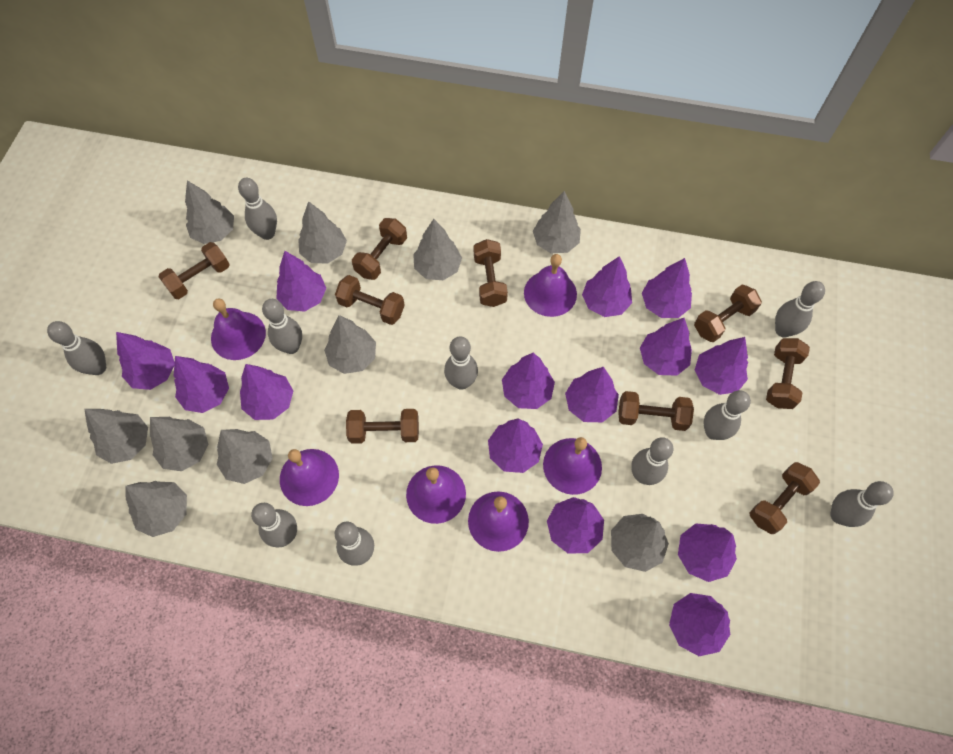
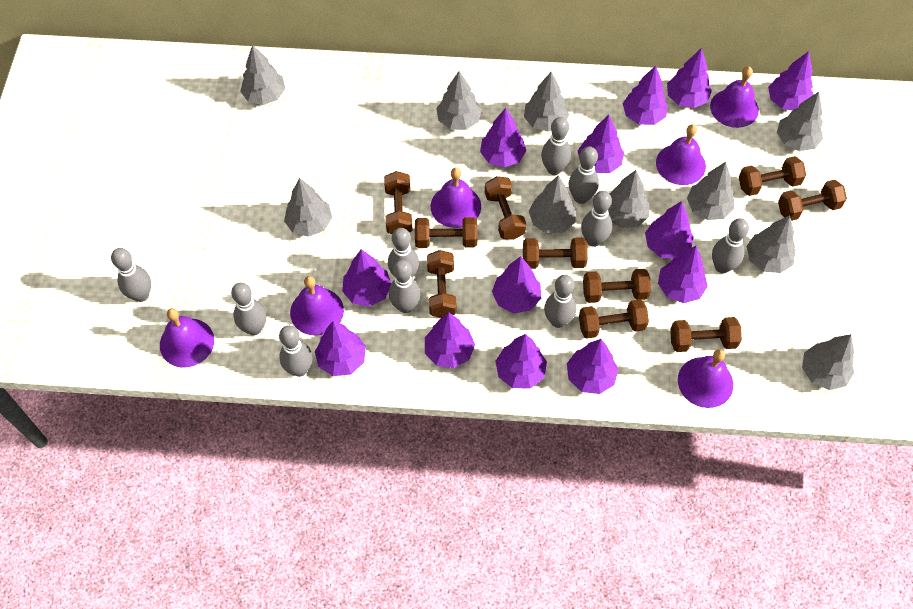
brown dumbbell: [159,242,230,299] [335,275,405,325] [346,409,419,444] [352,218,407,280] [474,239,508,307] [618,391,694,431] [694,285,762,342] [749,462,820,534] [766,338,810,409] = 9 -> [384,171,413,234] [415,217,477,248] [427,250,457,318] [485,176,526,240] [523,238,588,269] [579,299,649,339] [583,269,651,303] [670,317,742,352] [739,156,806,196] [778,180,847,221] = 10
purple tree: [116,332,175,390] [174,356,229,413] [240,364,293,420] [276,251,326,312] [488,419,543,473] [502,353,555,409] [547,497,604,554] [565,367,619,422] [582,256,632,317] [640,318,692,375] [642,258,692,318] [669,593,730,656] [678,523,737,582] [695,337,748,395] = 14 -> [315,321,366,376] [342,249,391,306] [425,312,475,368] [480,108,526,167] [492,256,541,313] [495,334,547,389] [567,339,618,394] [578,115,624,173] [622,66,668,125] [645,201,694,259] [658,246,708,303] [667,48,712,108] [768,51,814,111] = 13

